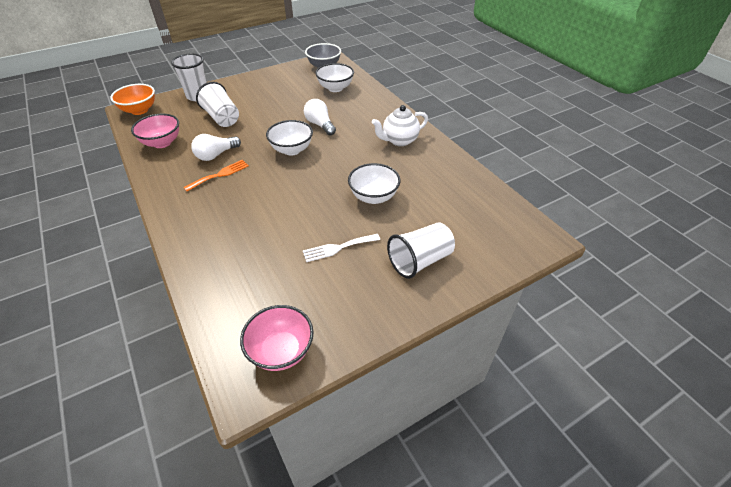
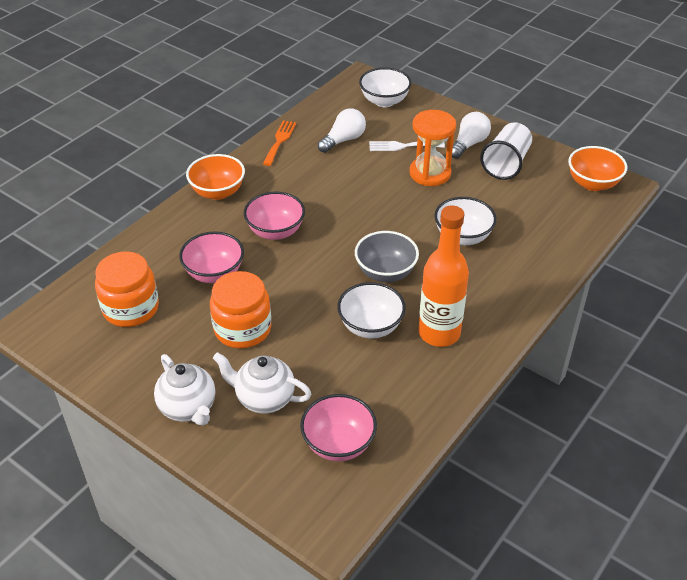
orange bottle: none = 0 -> [418,206,469,347] = 1
orange bowl: [110,84,155,115] = 1 -> [186,154,245,200] [568,146,627,191] = 2
orange hourglass: none = 0 -> [410,110,456,186] = 1
orange jar: none = 0 -> [95,251,159,327] [210,271,271,348] = 2
pink bowl: [131,114,179,148] [240,305,314,371] = 2 -> [179,232,244,283] [244,192,305,240] [300,394,377,461] = 3
white cup: [171,53,207,101] [196,82,239,127] [387,223,455,279] = 3 -> [480,122,532,180] = 1
white teapot: [372,105,428,146] = 1 -> [154,354,215,425] [213,352,311,414] = 2

